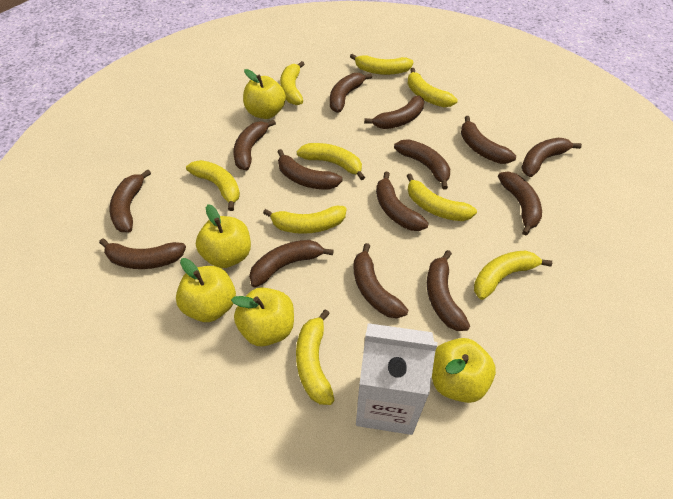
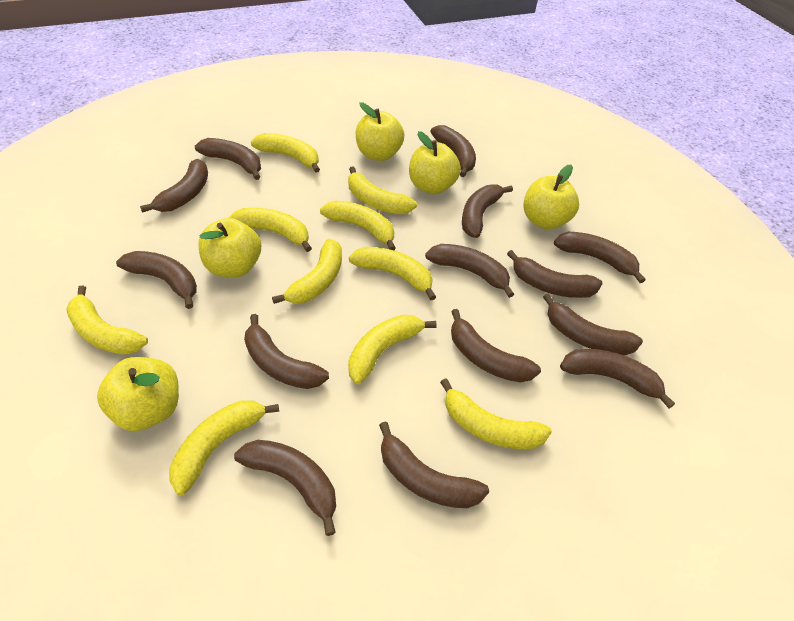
white carton: [356,323,437,435] = 1 -> none = 0
yellow banana: [186,160,240,211] [263,206,347,234] [280,61,304,105] [296,309,334,405] [297,143,365,180] [350,54,414,75] [407,68,458,107] [407,174,477,221] [474,251,552,300] = 9 -> [66,285,148,355] [169,400,279,496] [229,208,312,252] [251,133,320,173] [272,239,342,304] [320,201,396,250] [348,166,417,214] [348,314,437,384] [349,247,436,300] [440,379,552,450] = 10

